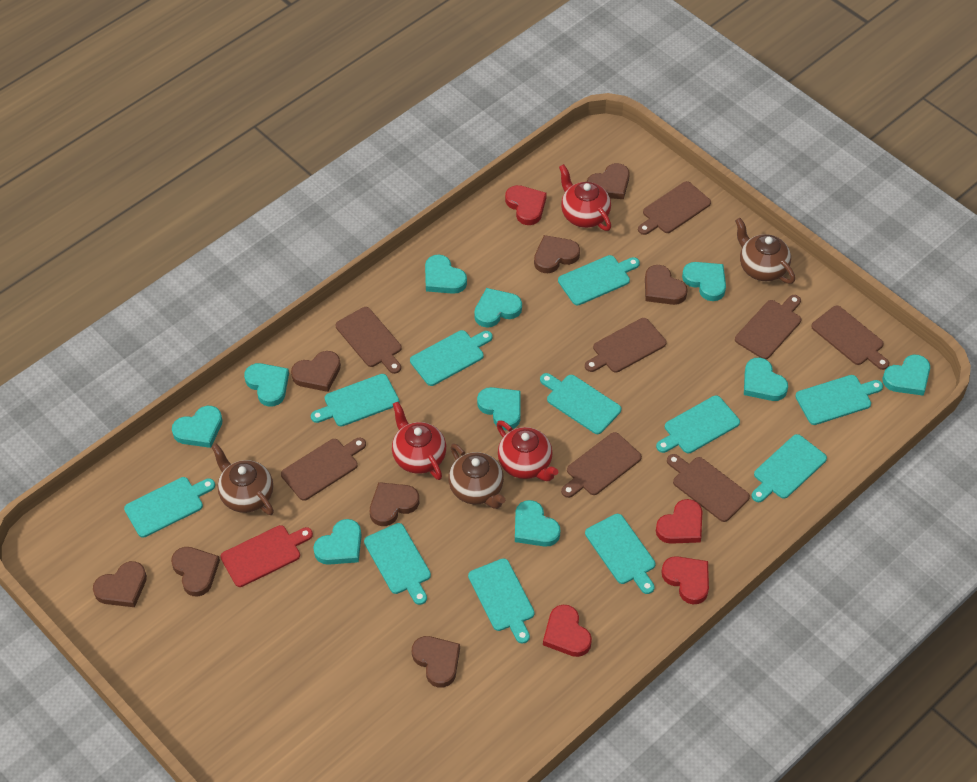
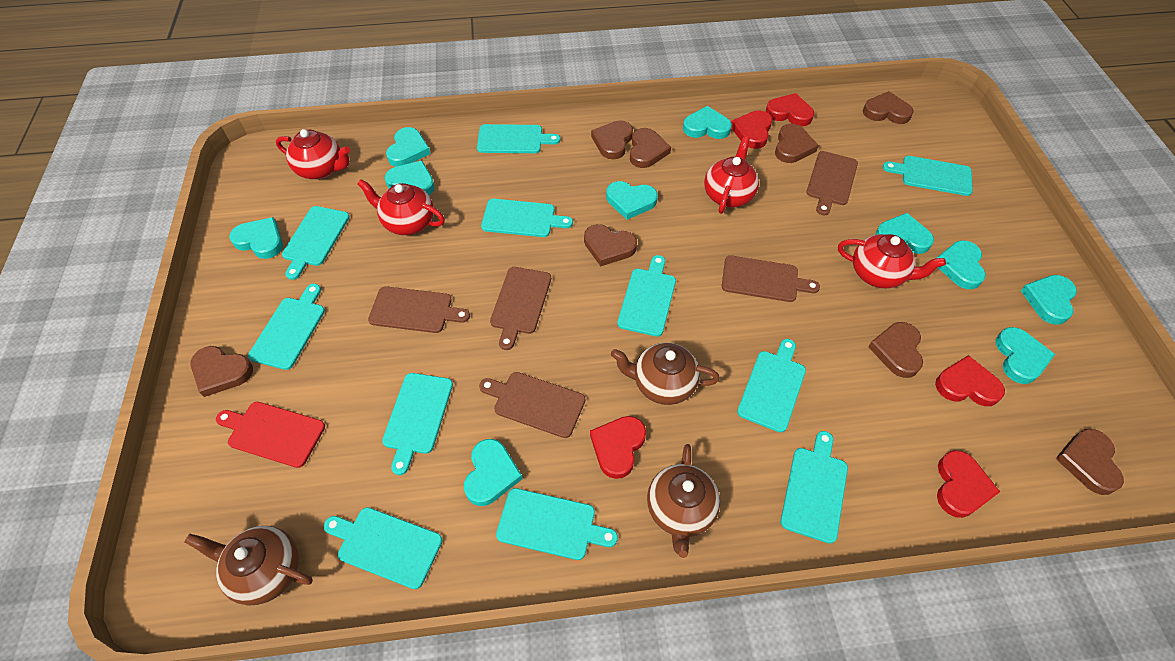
brown cutting board: [281,438,366,501] [336,307,401,374] [561,432,642,498] [585,318,666,373] [638,181,711,235] [667,454,750,522] [735,295,801,359] [811,306,889,370] = 8 -> [368,286,470,333] [479,372,585,438] [490,267,551,350] [722,256,820,302] [806,151,858,215] = 5
red heart: [505,185,547,225] [543,605,592,657] [656,499,702,544] [662,556,709,604] = 4 -> [590,416,646,479] [731,110,772,149] [766,93,814,126] [935,355,1005,406] [937,450,1000,518] = 5
red teapot: [392,402,446,480] [496,420,558,481] [559,164,611,231] = 3 -> [276,129,350,179] [357,179,445,235] [704,136,759,214] [838,234,946,288] = 4

